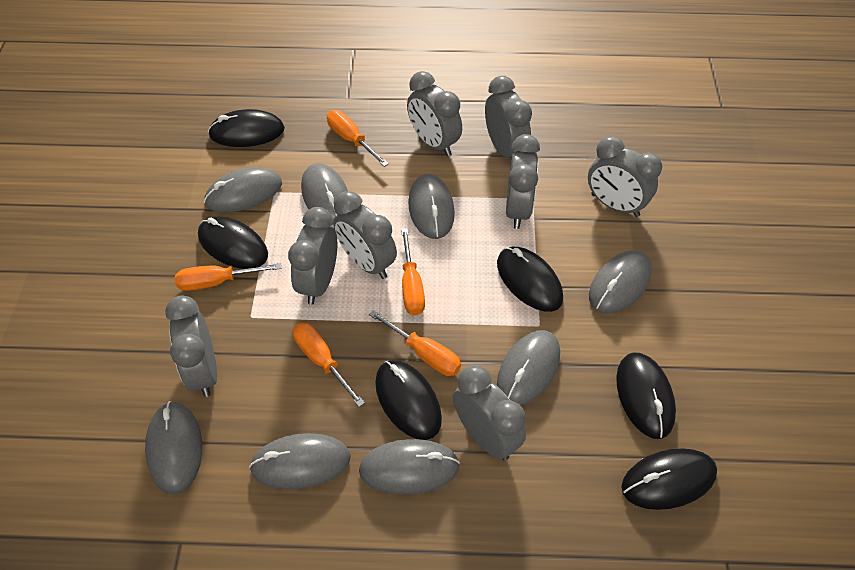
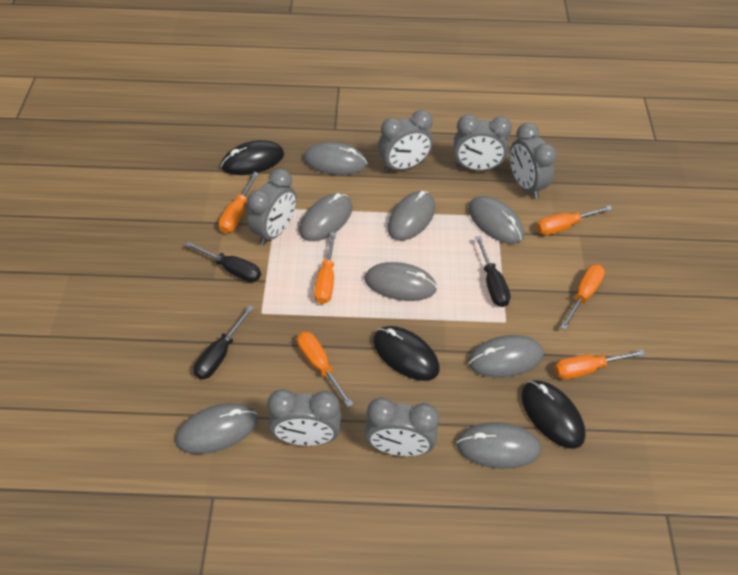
black mouse: [198,216,268,269] [208,109,285,147] [375,360,442,440] [497,247,563,312] [616,352,676,439] [621,448,717,510] = 6 -> [221,140,284,175] [373,326,439,381] [521,380,586,449] = 3
black screwdriver: none = 0 -> [185,241,261,282] [194,305,254,380] [475,236,511,307] = 3
grey clock: [165,296,217,397] [288,207,337,305] [333,191,397,279] [407,71,462,156] [453,365,526,461] [485,76,532,158] [506,134,540,229] [588,136,662,217] = 8 -> [247,169,296,245] [267,389,341,446] [365,398,439,456] [378,110,433,172] [454,114,512,171] [510,123,557,199] = 6
orange screwdriver: [175,263,281,291] [293,323,365,407] [327,110,389,167] [369,310,461,376] [401,228,425,315] = 5 -> [219,172,259,233] [297,332,353,407] [314,232,336,304] [536,205,612,235] [554,349,645,379] [560,264,605,330] = 6

